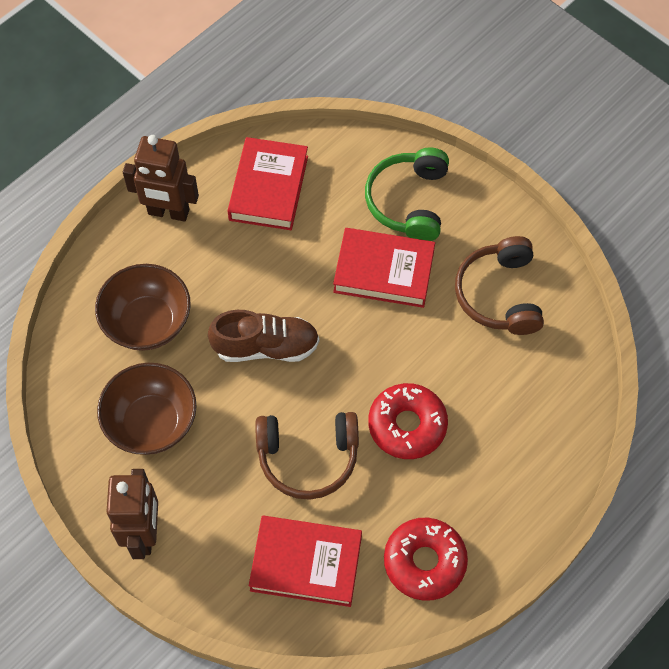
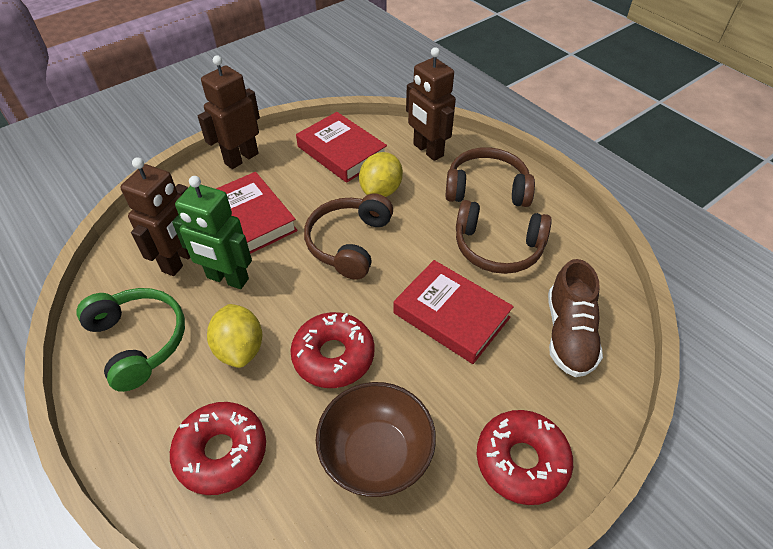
brown bowl: [95,264,191,351] [97,363,197,455] = 2 -> [316,382,436,497] = 1
brown headphones: [255,412,359,500] [455,236,544,335] = 2 -> [304,193,393,280] [445,147,535,207] [456,200,552,274] = 3
brown robot: [106,469,158,559] [123,135,199,222] = 2 -> [120,157,190,276] [198,56,260,169] [406,47,456,161] = 3
green robot: none = 0 -> [172,176,252,289] = 1
red donut: [368,383,448,459] [384,518,468,601] = 2 -> [170,402,266,495] [290,312,375,388] [477,410,573,505] = 3
yellow lemon: none = 0 -> [207,304,262,368] [359,152,403,197] = 2

